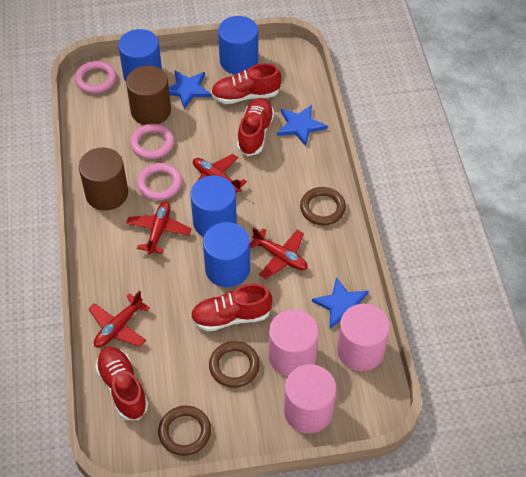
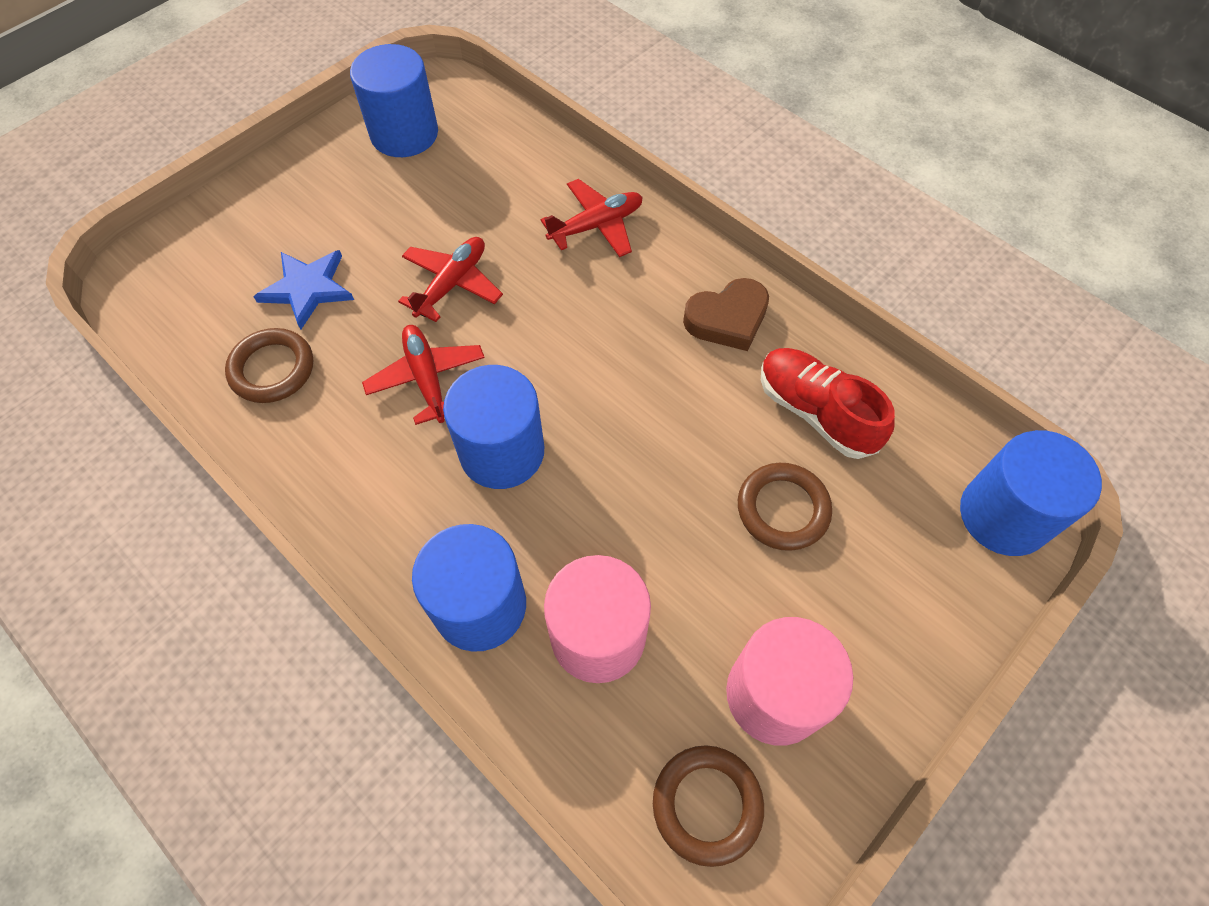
blue star: [169,70,211,109] [277,105,328,146] [312,277,369,329] = 3 -> [253,250,354,329] = 1
brown cylinder: [79,147,128,211] [126,65,171,125] = 2 -> none = 0
brown heart: none = 0 -> [683,278,769,351] = 1
pink cylinder: [269,309,319,377] [284,364,336,433] [337,304,390,371] = 3 -> [544,555,651,683] [726,617,853,746] = 2
pink ring: [75,61,116,94] [130,124,174,159] [137,163,182,200] = 3 -> none = 0
red plane: [89,290,150,348] [126,201,191,255] [193,154,247,192] [250,227,308,279] = 4 -> [362,325,485,425] [398,237,503,322] [541,179,643,257] = 3
red shoe: [95,347,149,420] [190,284,272,331] [211,63,281,104] [237,98,274,156] = 4 -> [761,348,895,459] = 1

